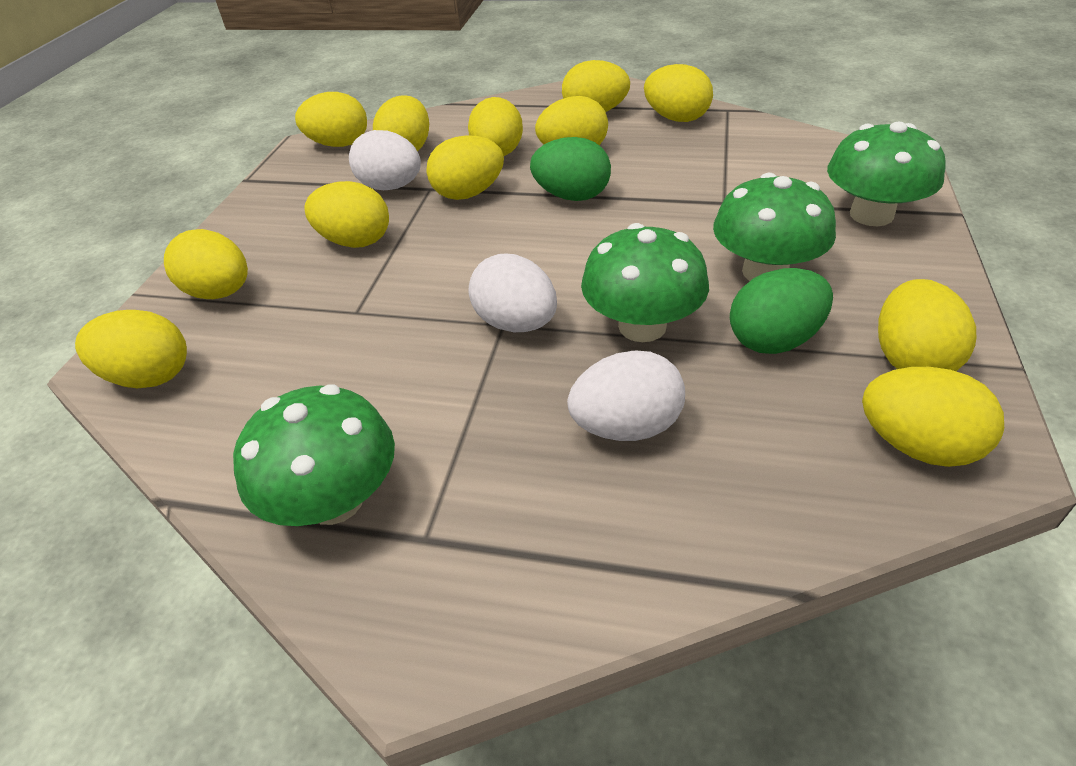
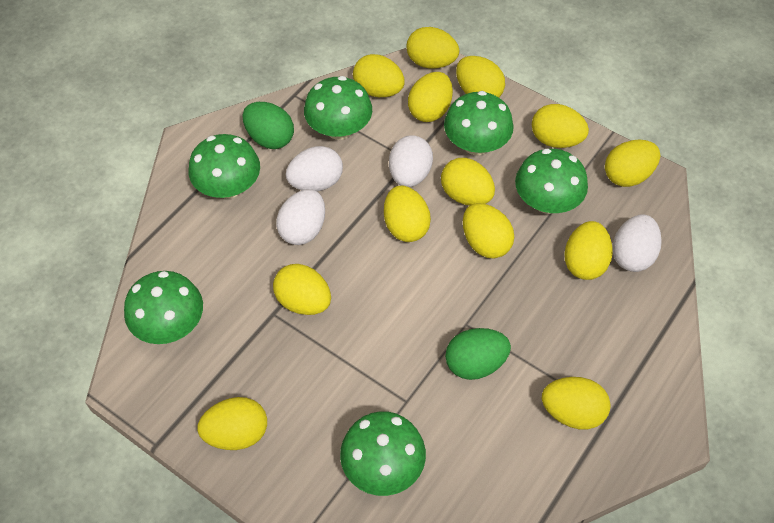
green mushroom: [233,385,395,526] [581,223,709,342] [713,173,836,281] [827,121,946,226] = 4 -> [124,271,203,344] [189,134,260,199] [304,76,372,140] [340,411,426,496] [444,91,514,155] [515,149,588,214] = 6
white egg: [349,130,421,190] [469,254,557,332] [567,351,685,441] = 3 -> [276,189,325,245] [286,146,343,191] [389,135,433,187] [612,214,662,272] = 4
yellow egg: [75,310,187,388] [164,229,248,299] [295,92,367,147] [304,181,389,248] [373,95,429,151] [426,135,504,200] [468,97,523,156] [535,96,608,145] [562,60,630,112] [644,64,713,122] [862,367,1004,467] [878,279,976,371] = 12 -> [197,397,267,450] [273,264,331,315] [353,54,405,97] [384,186,431,242] [406,27,459,68] [408,72,453,122] [441,158,495,206] [456,56,505,97] [463,203,514,258] [532,104,589,148] [542,377,611,429] [564,221,613,280] [605,139,660,187] = 13

